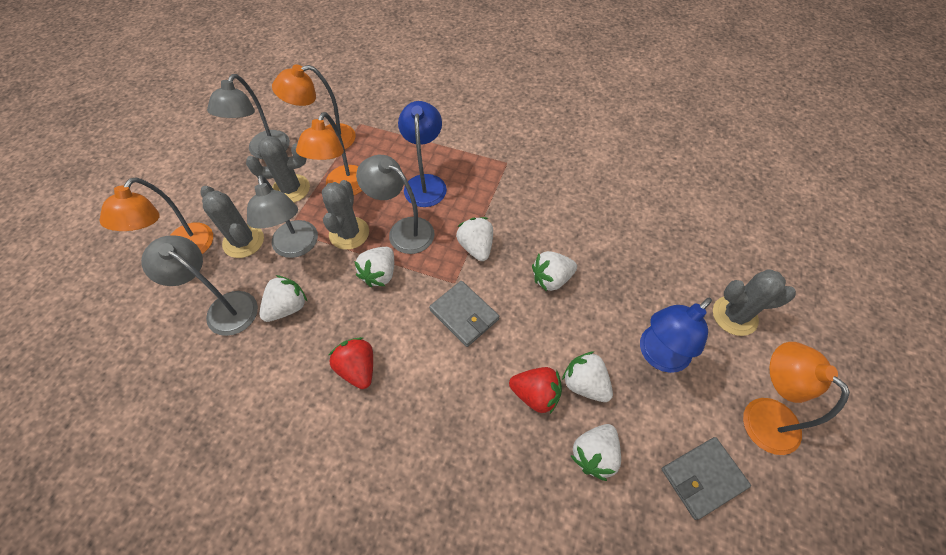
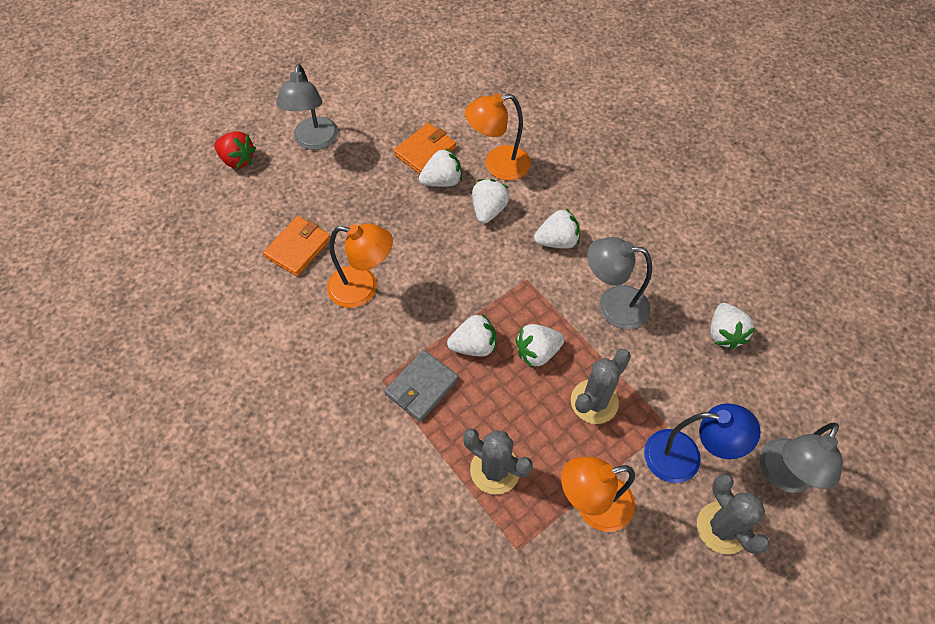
blue lamp: [398,101,447,207] [640,298,712,373] = 2 -> [644,403,761,483] = 1
grey cactus: [200,186,264,258] [246,136,310,203] [322,180,369,250] [713,269,796,336] = 4 -> [463,429,533,495] [571,349,631,424] [697,473,770,555] = 3
grey lamp: [141,235,258,336] [207,74,290,159] [247,175,318,258] [356,155,434,254] = 4 -> [276,64,338,150] [587,237,652,329] [760,422,843,493] = 3
grey wallet: [429,281,499,347] [661,437,751,520] = 2 -> [384,350,459,422] = 1
orange lamp: [99,177,213,254] [272,64,356,149] [296,112,362,195] [743,342,850,455] = 4 -> [327,224,393,308] [465,93,531,181] [561,457,635,532] = 3
orange wallet: none = 0 -> [263,216,330,276] [393,123,456,174] = 2
red strawberry: [328,337,373,389] [509,367,562,414] = 2 -> [214,131,256,169] = 1

